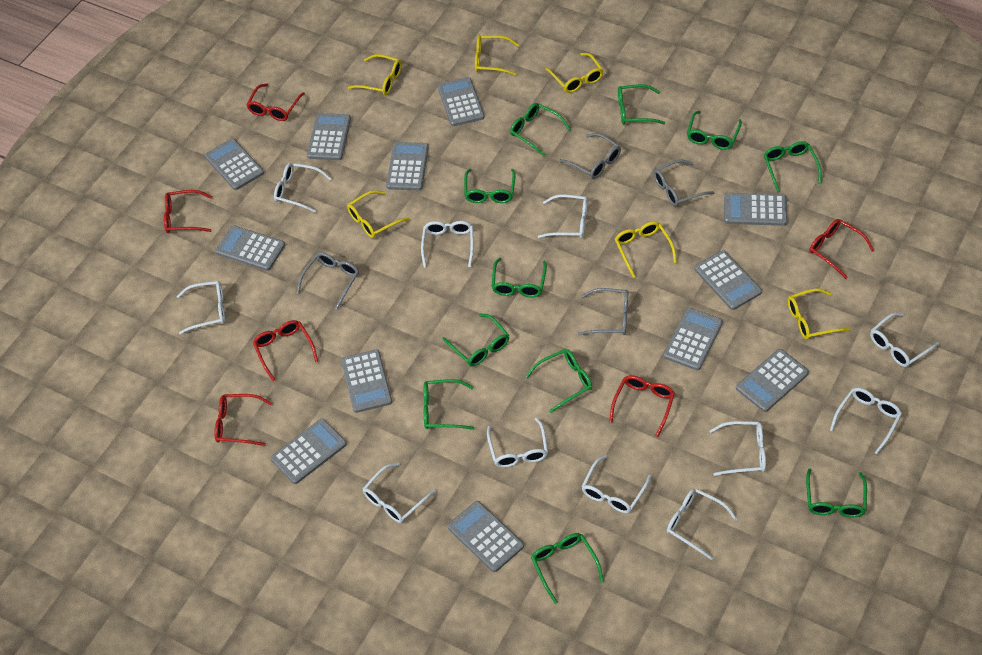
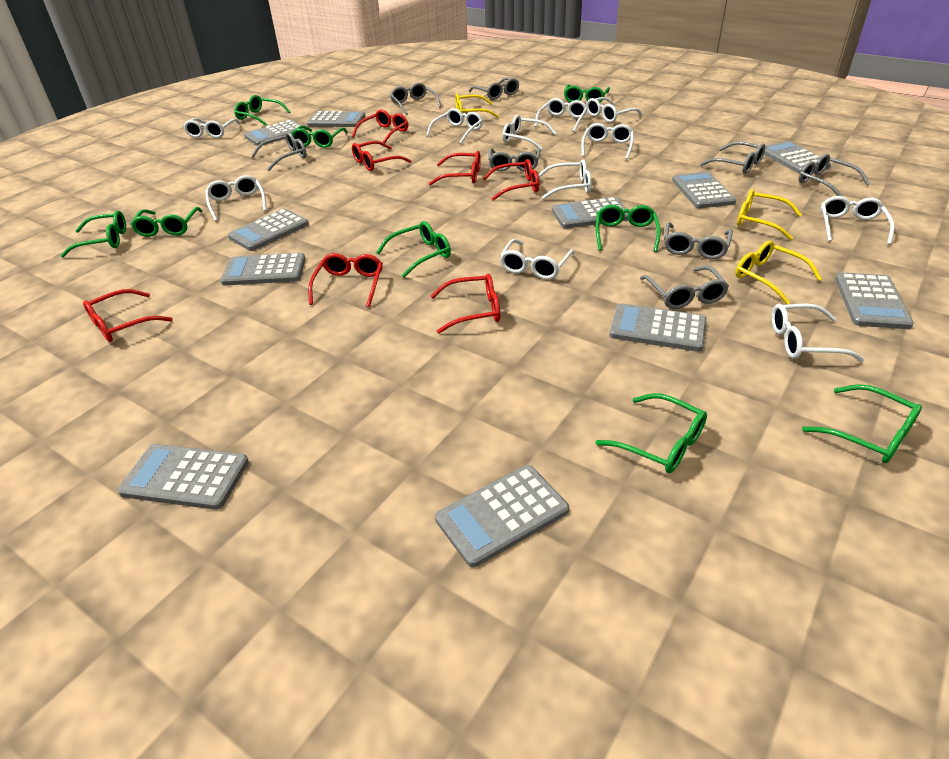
green glasses: [424,379,475,430] [442,313,509,366] [464,169,516,203] [492,258,547,298] [510,103,571,156] [526,349,592,413] [531,533,604,604] [618,84,665,125] [687,111,742,150] [764,141,822,192] [806,468,867,518] = 11 -> [60,211,126,257] [130,207,203,237] [234,95,290,126] [291,125,348,148] [376,221,451,278] [564,84,610,103] [596,205,661,252] [596,393,707,473] [802,384,922,463] = 9
grey calculator: [205,138,264,190] [215,225,285,271] [271,419,347,484] [307,113,351,160] [341,350,392,413] [386,142,429,191] [438,77,485,126] [448,501,524,572] [663,308,723,370] [694,250,762,310] [724,193,787,226] [736,349,809,412] = 12 -> [117,444,249,510] [220,253,306,286] [228,209,309,251] [244,120,307,146] [307,111,365,127] [435,465,569,568] [552,197,628,229] [609,303,706,352] [672,172,736,208] [764,141,831,174] [835,272,914,329] = 11
grey glasses: [297,252,359,310] [559,133,621,179] [578,288,628,335] [654,160,715,206] = 4 -> [251,132,307,171] [390,83,441,115] [469,77,519,100] [488,148,541,172] [640,266,729,309] [664,222,733,259] [700,141,766,174] [799,153,870,196] = 8
red glasses: [164,190,212,233] [214,394,272,446] [246,83,305,121] [253,320,318,381] [609,375,675,437] [809,219,874,279] = 6 -> [83,289,173,342] [308,253,383,307] [352,110,408,143] [352,141,412,171] [429,151,481,186] [431,274,500,334] [482,159,539,201] = 7
yellow glasses: [347,190,410,238] [348,54,402,95] [475,35,519,76] [545,53,604,93] [615,221,677,278] [788,288,850,340] = 6 -> [455,93,499,118] [735,241,822,304] [737,189,802,240] = 3

